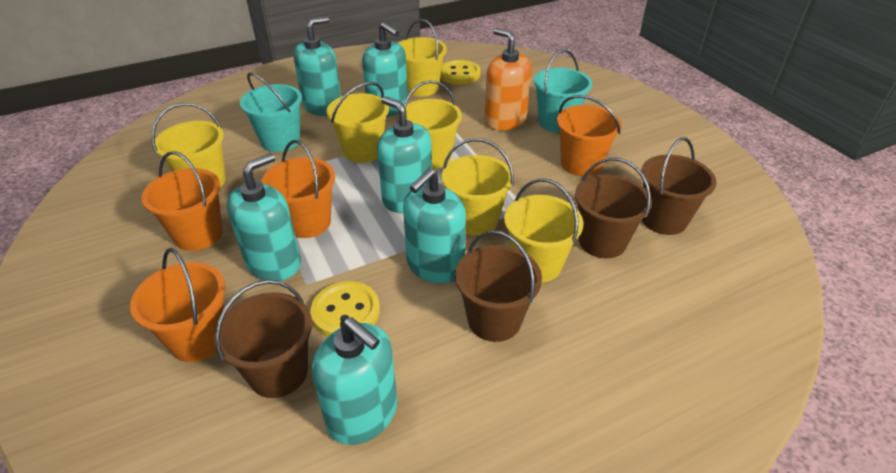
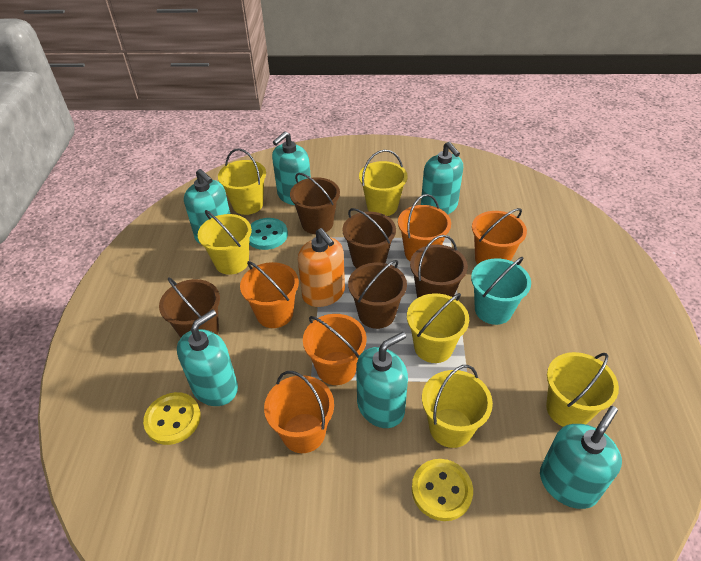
brown bucket: [214,280,312,398] [455,230,542,342] [575,158,652,258] [641,137,717,235] = 4 -> [159,277,220,338] [290,173,340,234] [342,208,396,268] [348,260,407,329] [410,235,468,298] = 5
orange bucket: [130,248,225,362] [142,151,223,251] [262,140,335,238] [557,95,622,176] = 4 -> [240,261,299,328] [264,371,334,453] [303,314,367,385] [398,194,451,261] [472,208,527,264] = 5
turquoise bucket: [240,72,302,152] [534,49,592,132] = 2 -> [471,257,531,325] = 1
turquoise button: none = 0 -> [249,218,288,250] = 1

